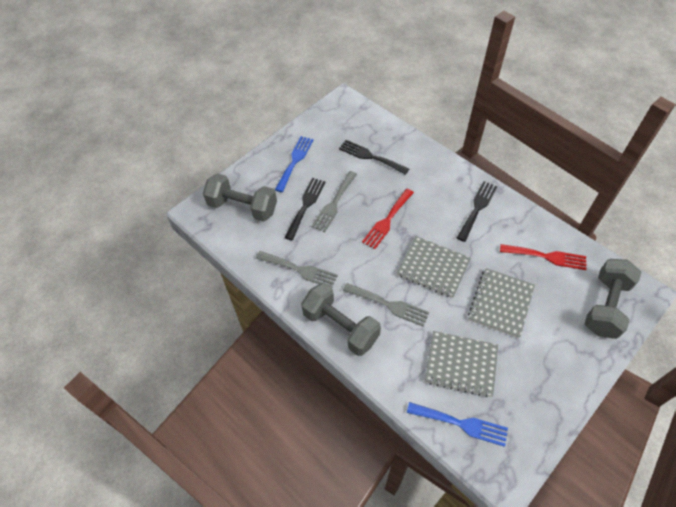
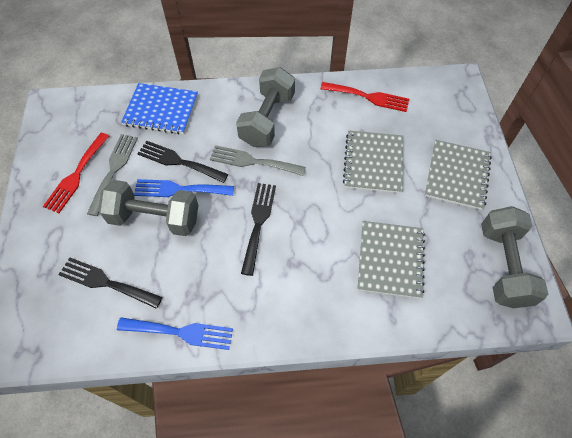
blue notebook: none = 0 -> [121,83,198,135] = 1
grey fork: [256,251,338,288] [311,171,357,232] [343,283,429,327] = 3 -> [87,134,138,216] [210,145,306,176] = 2

